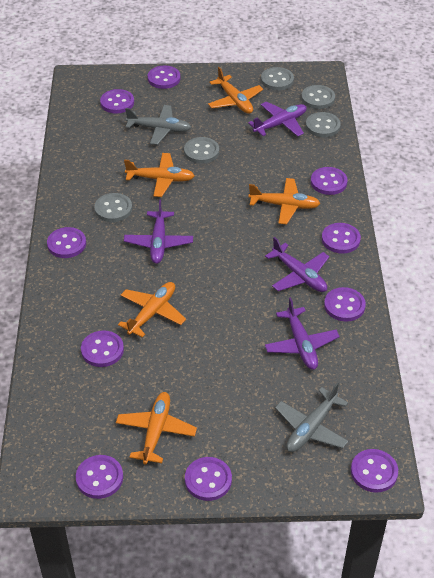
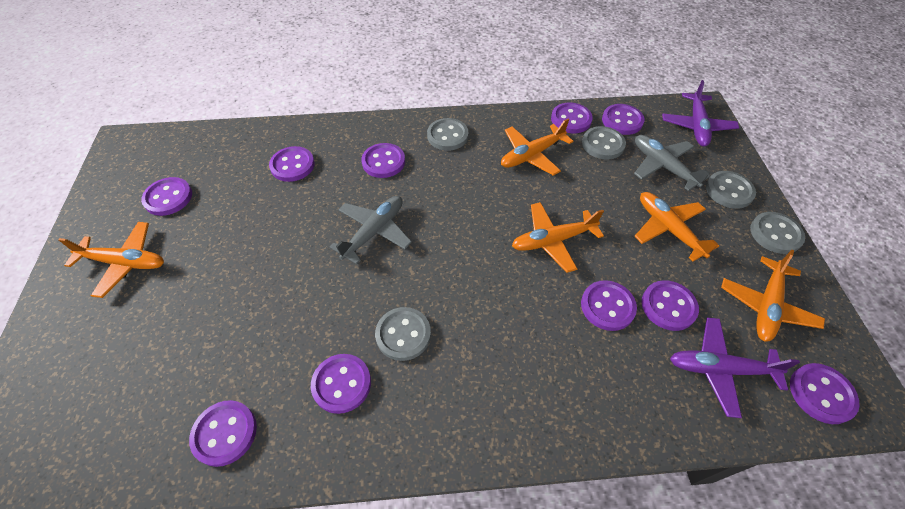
purple plane: [124,199,193,264] [248,101,307,137] [265,237,329,292] [265,297,340,370] = 4 -> [662,80,739,146] [670,318,800,418] = 2

